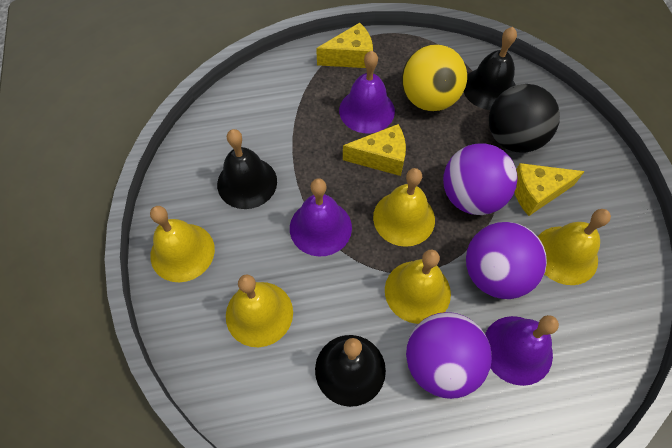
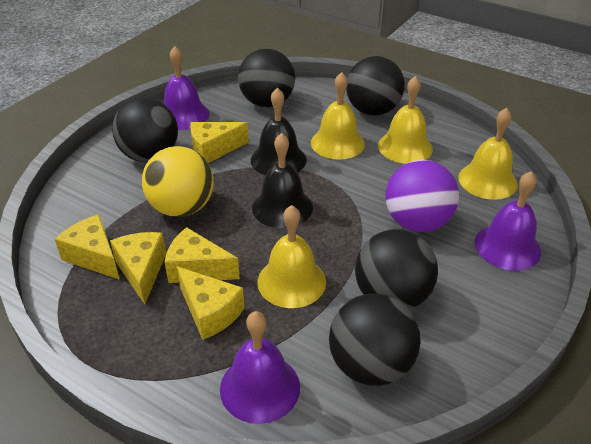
black ball: [489,84,560,153] = 1 -> [112,98,178,162] [238,49,295,107] [329,294,421,386] [346,56,405,116] [355,229,438,310] = 5
black bell: [217,129,277,209] [315,335,386,407] [464,27,517,110] = 3 -> [251,88,307,175] [252,133,313,228] = 2
purple ball: [406,312,492,399] [443,143,517,215] [466,222,547,299] = 3 -> [385,160,459,232] = 1
yellow bell: [150,206,215,282] [226,274,293,347] [373,168,435,247] [385,250,451,324] [538,209,611,285] = 5 -> [258,205,326,308] [311,72,365,160] [378,76,433,164] [458,108,518,200] = 4
yellow cheese: [316,23,373,68] [343,124,406,176] [514,163,585,216] = 3 -> [55,215,120,280] [110,232,166,305] [165,227,240,283] [176,266,244,340] [190,122,249,163] = 5

